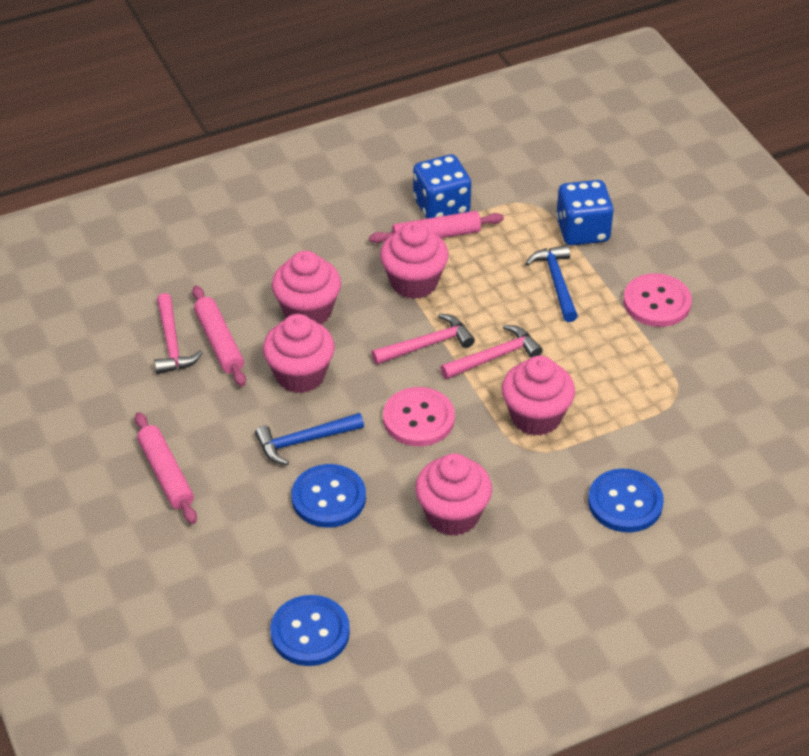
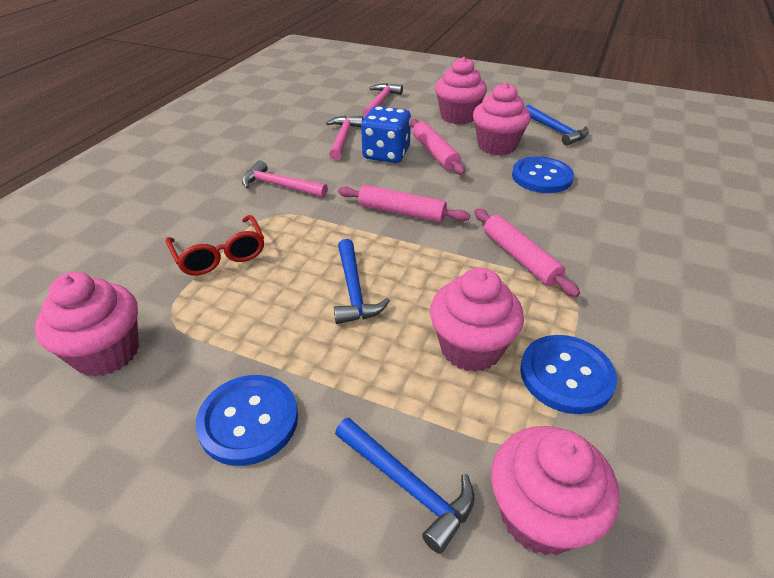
blue dice: [413,155,471,219] [556,180,614,245] = 2 -> [361,106,411,163] = 1
blue hammer: [255,413,364,465] [525,245,578,322] = 2 -> [334,239,390,324] [335,418,475,554] [525,105,589,146] = 3
pink button: [383,387,455,446] [623,273,692,327] = 2 -> none = 0
red glasses: none = 0 -> [166,215,264,276] = 1

